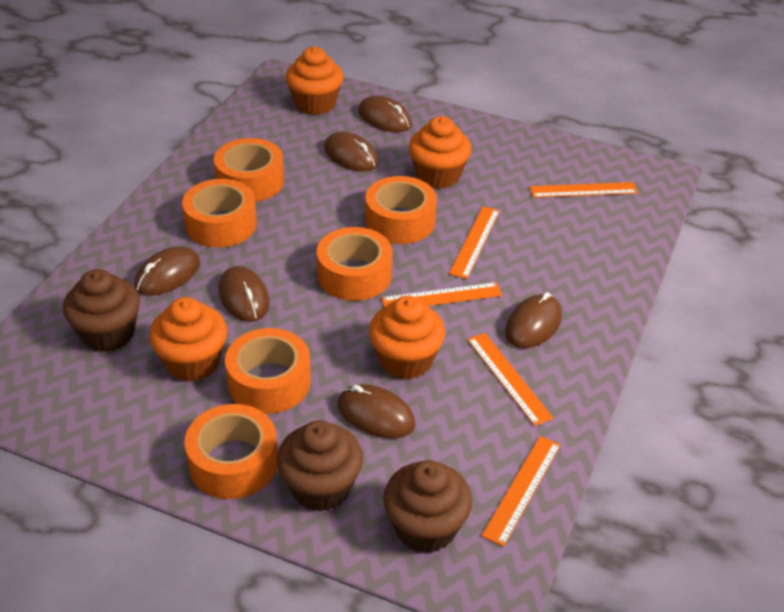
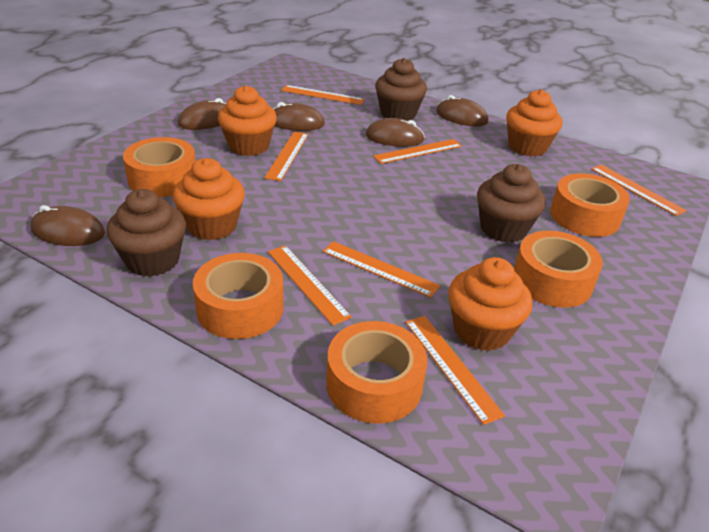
brown mouse: [134,246,200,296] [219,266,269,322] [324,132,379,172] [337,384,415,439] [358,96,412,132] [505,292,562,348] = 6 -> [30,205,105,246] [178,98,226,130] [273,102,325,131] [365,118,425,147] [436,95,488,126] = 5
orange ruler: [381,282,502,307] [449,206,500,279] [467,333,553,426] [481,436,561,547] [530,182,638,198] = 5 -> [264,132,309,181] [268,245,352,326] [281,85,365,105] [322,241,440,298] [373,139,462,164] [405,316,505,425] [591,164,687,216] = 7
orange tape: [182,179,257,248] [184,404,278,499] [214,138,284,202] [225,328,311,414] [317,227,392,301] [365,176,437,244] = 6 -> [123,137,196,197] [193,253,284,339] [326,321,427,424] [514,231,603,308] [550,173,630,237] = 5

